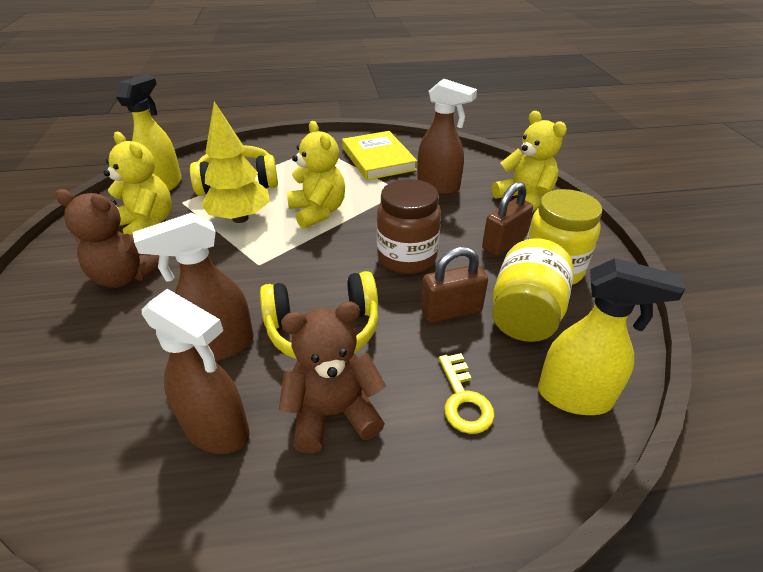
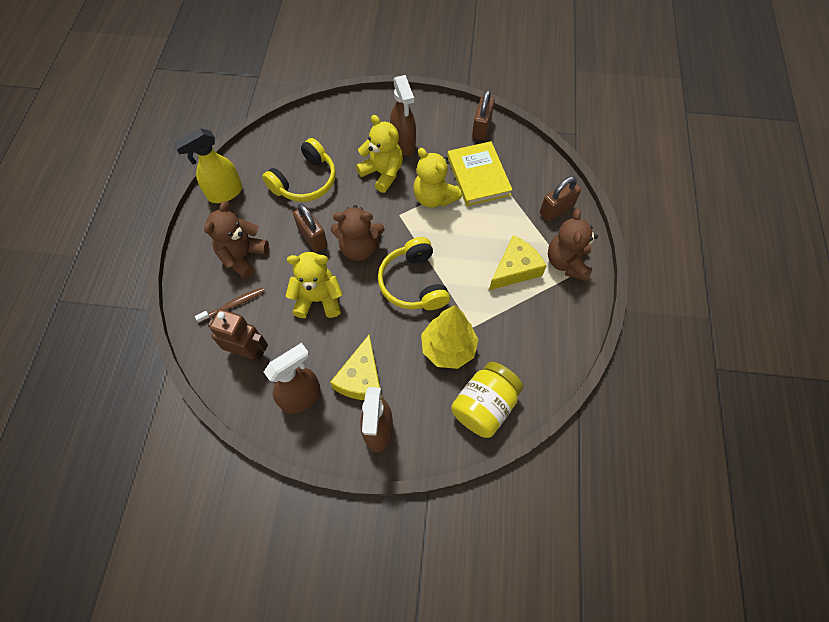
brown jar: [377,179,441,274] = 1 -> none = 0
brown padlock: [421,247,488,323] [482,182,533,256] = 2 -> [293,203,328,252] [472,90,495,140] [540,176,581,221] = 3
brown robot: none = 0 -> [208,309,268,361] = 1
brown teddy bear: [55,189,159,288] [279,302,386,453] = 2 -> [204,201,269,279] [331,205,384,261] [548,209,598,282] = 3
brown toothbrush: none = 0 -> [195,287,265,323] = 1
yellow cheese: none = 0 -> [330,335,382,400] [489,235,546,290] = 2
yellow jar: [492,238,574,342] [526,189,602,285] = 2 -> [451,362,523,438] = 1
yellow key: [439,353,495,434] = 1 -> none = 0
yellow spray bottle: [116,75,182,191] [538,258,685,415] = 2 -> [173,128,242,203] = 1

